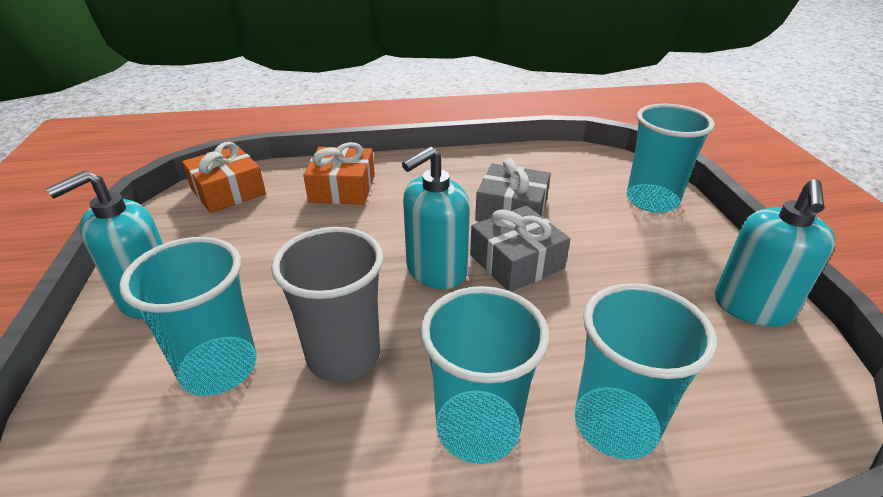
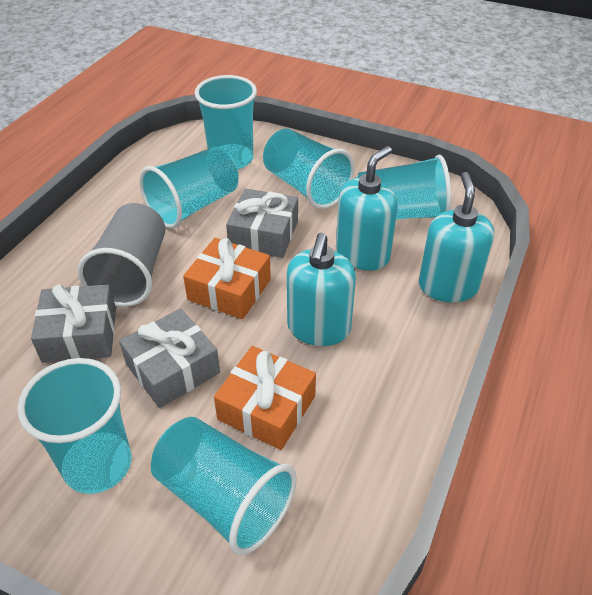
grey gift: [470,206,570,292] [475,158,551,222] = 2 -> [31,284,116,363] [119,308,220,408] [226,188,298,258] = 3
turquoise cup: [119,237,257,396] [420,286,550,464] [575,283,717,460] [626,104,715,213] = 4 -> [17,358,132,494] [139,147,238,229] [151,417,297,556] [195,75,257,169] [263,129,355,209] [355,155,452,220] = 6

